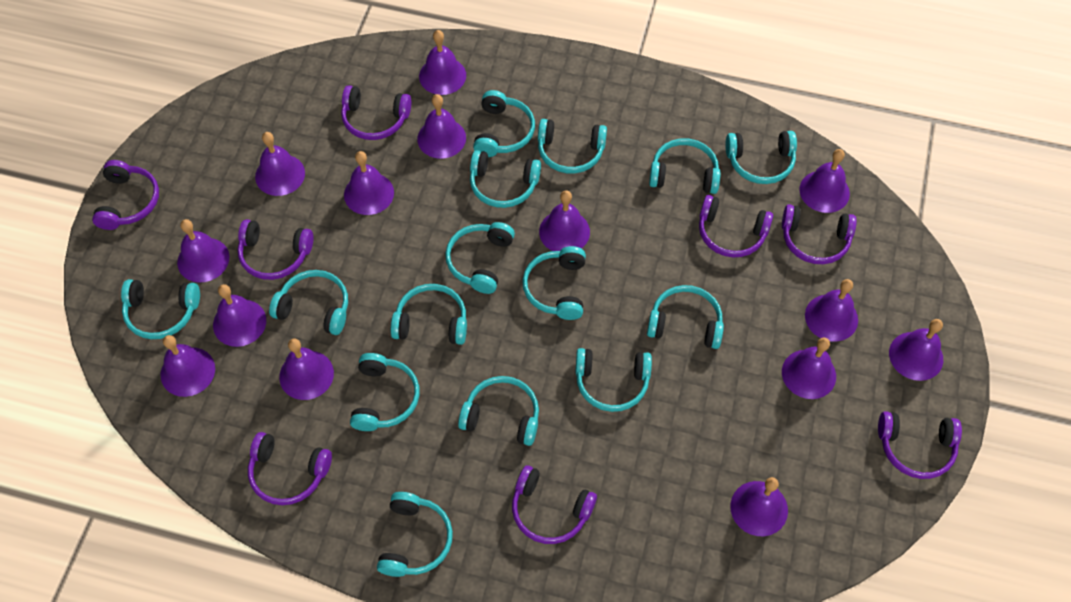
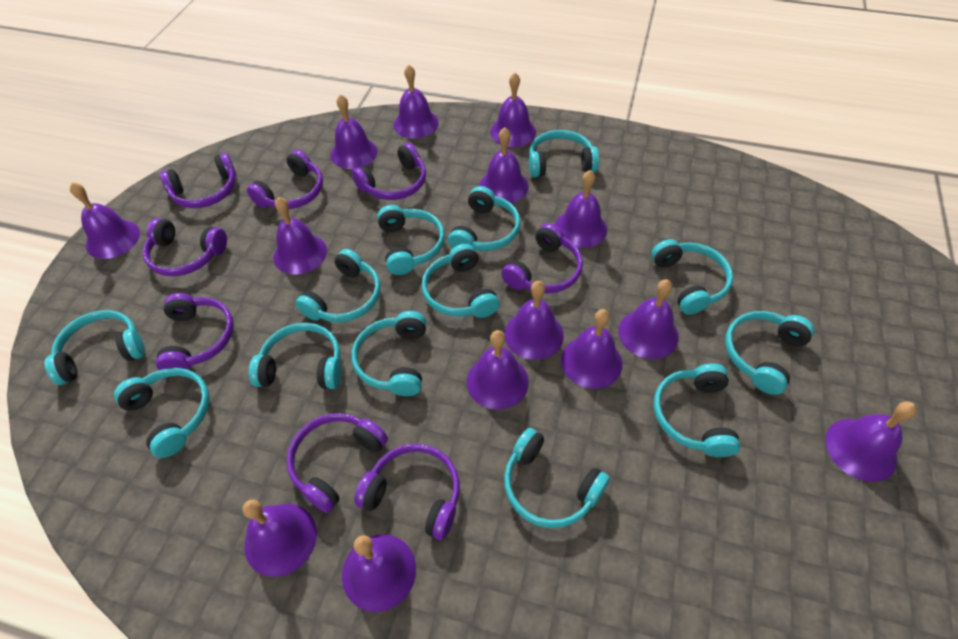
turquoise headphones: [121,279,200,339] [269,270,348,335] [350,353,420,431] [377,492,453,577] [391,284,467,345] [445,222,515,294] [458,376,539,446] [470,150,541,208] [473,90,535,157] [522,246,586,320] [538,119,607,174] [575,348,652,412] [647,285,724,349] [649,138,721,194] [725,131,797,184] = 15 -> [44,310,145,385] [114,368,210,458] [249,323,342,389] [296,249,381,322] [352,311,426,396] [377,205,445,275] [422,244,500,318] [448,186,521,251] [504,428,610,528] [529,130,600,178] [651,239,733,315] [654,363,740,457] [725,311,814,395] = 13

